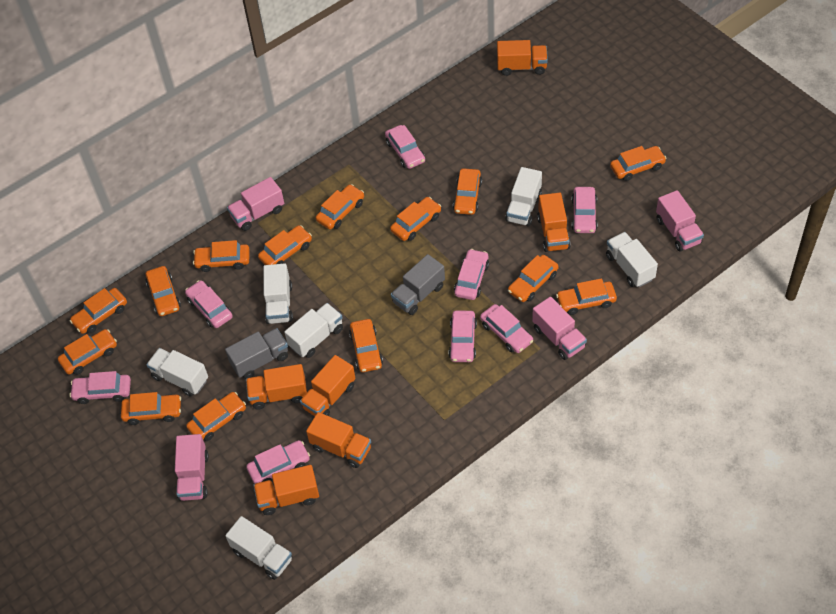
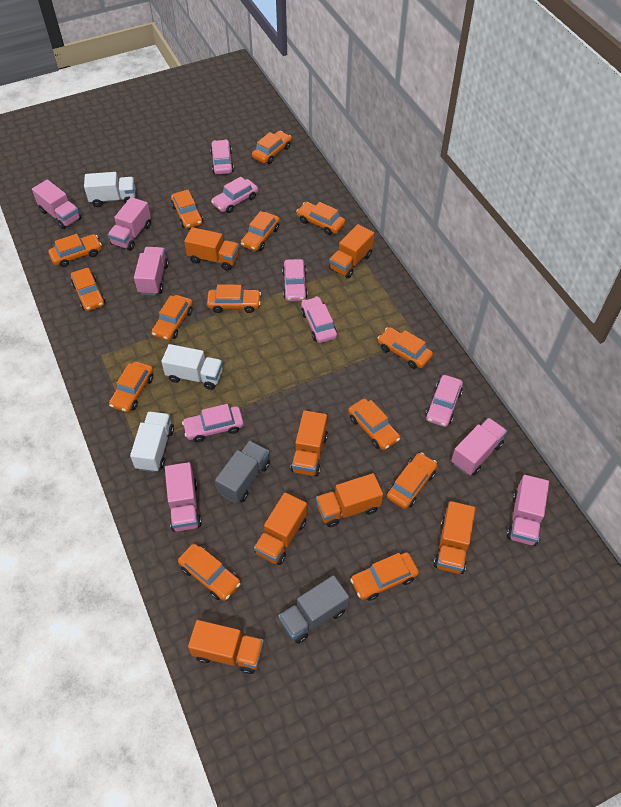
orange truck: [246,364,307,410] [253,465,319,515] [300,355,356,416] [306,412,371,468] [497,40,548,76] [537,193,571,252] = 6 -> [184,227,239,270] [188,620,264,674] [254,492,307,565] [291,410,328,476] [316,473,383,527] [329,224,374,278] [434,501,476,574] = 7
pink car: [70,371,131,404] [185,280,233,328] [246,440,310,484] [385,125,425,169] [449,311,477,362] [454,249,489,300] [480,304,533,353] [571,187,598,233] = 8 -> [182,404,244,442] [210,140,234,175] [211,177,258,213] [282,259,308,301] [301,296,337,343] [426,375,463,427] = 6
pink truck: [175,434,209,501] [227,177,284,231] [532,297,587,360] [656,190,704,252] = 4 -> [32,179,81,229] [108,197,151,251] [134,247,169,295] [165,462,202,532] [451,418,507,475] [507,475,549,546] = 6
white truck: [146,348,208,397] [225,516,293,580] [263,263,293,324] [284,303,343,358] [505,167,542,227] [606,232,658,287] = 6 -> [84,172,135,207] [130,412,174,472] [161,344,223,390] = 3

